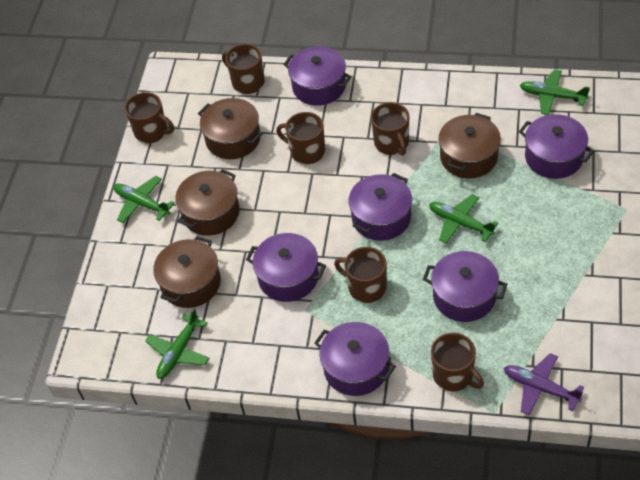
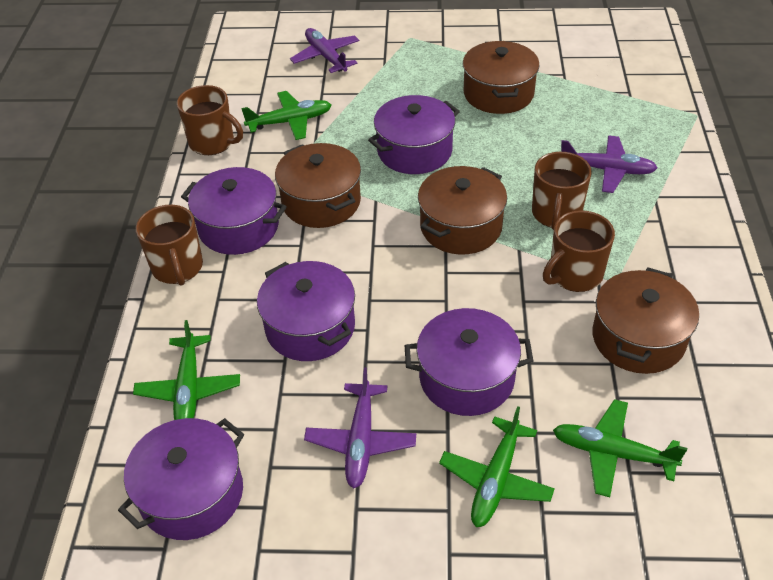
brown mug: [125,92,174,143] [222,44,265,94] [276,112,325,164] [334,247,387,303] [371,102,409,156] [431,333,484,392] = 6 -> [136,205,203,286] [177,85,243,155] [532,152,592,230] [543,210,615,292] = 4
purple plane: [504,353,584,415] = 1 -> [290,28,359,73] [304,368,416,488] [561,136,657,193] = 3
purple pot: [246,233,326,302] [283,46,352,106] [314,322,396,396] [348,173,412,241] [423,251,507,322] [519,114,594,179] = 6 -> [118,418,244,540] [181,167,287,255] [257,261,355,361] [368,95,460,174] [405,308,533,416] = 5

